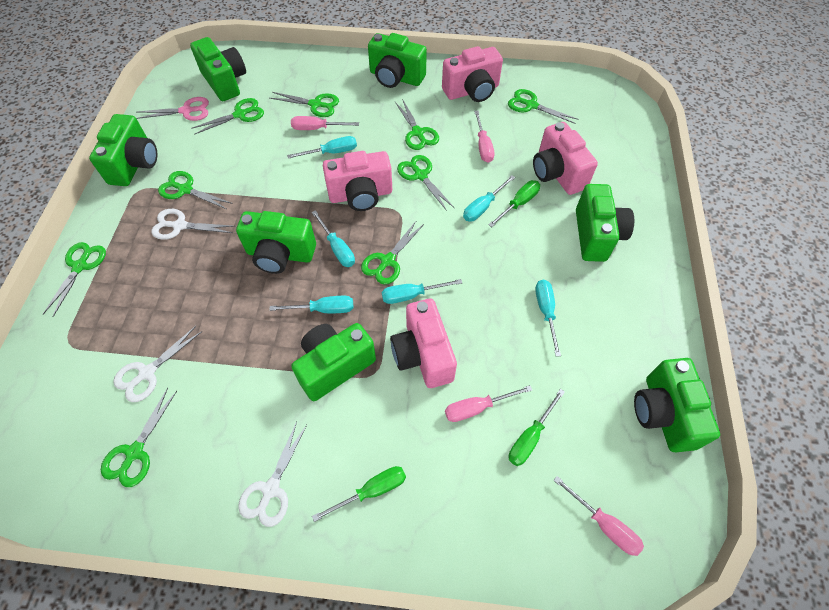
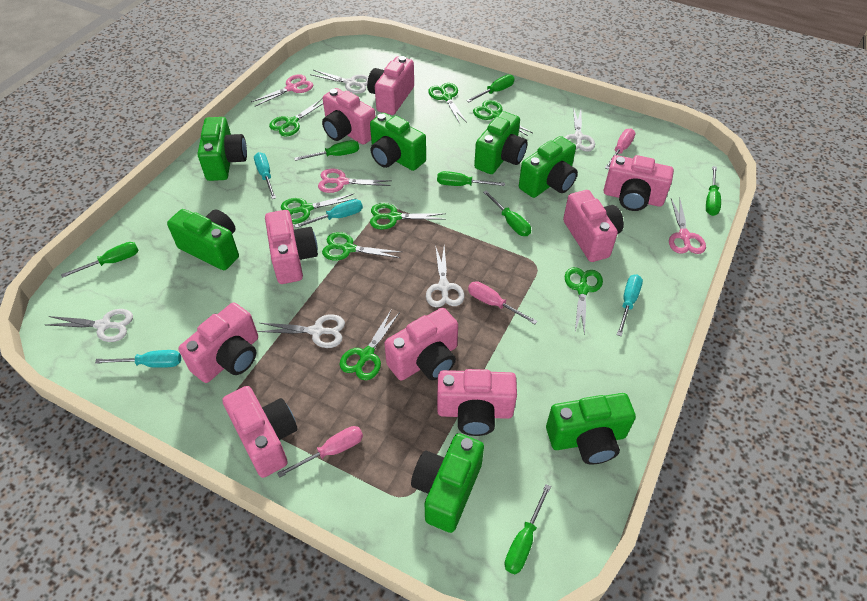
green scissors: [43,242,106,317] [101,388,177,487] [158,171,233,209] [191,98,264,135] [270,92,339,117] [361,220,424,285] [395,99,439,150] [397,155,454,211] [508,89,578,124] = 9 -> [269,99,323,136] [281,194,357,224] [322,232,401,260] [340,309,400,380] [370,203,446,229] [428,83,467,124] [473,100,533,136] [565,267,603,335] = 8
green screwdriver: [312,466,406,522] [488,180,540,227] [508,389,565,466] = 3 -> [61,242,139,278] [294,140,359,161] [437,171,505,186] [466,75,515,102] [483,190,531,236] [504,484,551,574] [706,166,721,216] = 7
pink camera: [323,151,392,211] [390,298,457,388] [442,46,503,102] [533,122,598,195] = 4 -> [178,302,258,383] [222,386,298,478] [265,210,318,284] [322,88,376,145] [367,56,414,115] [384,308,458,381] [437,369,517,436] [563,190,624,262] [604,155,674,211] = 9
pink scissors: [136,97,209,121] = 1 -> [251,74,313,106] [318,169,392,193] [669,199,706,254] = 3
pink screwdriver: [291,116,359,130] [445,385,532,422] [474,110,494,163] [553,476,644,556] = 4 -> [277,426,363,478] [468,281,538,324] [605,128,635,169] = 3
turquoise screwdriver: [269,296,353,313] [287,136,357,159] [312,210,355,267] [382,279,462,304] [463,175,515,221] [535,280,561,357] = 6 -> [95,350,181,368] [254,152,276,199] [294,199,363,228] [617,274,643,336] = 4
white scissors: [113,326,202,402] [151,209,235,240] [238,422,307,527] = 3 -> [46,309,133,342] [257,314,345,348] [310,70,368,94] [426,245,464,307] [565,107,595,152] = 5

